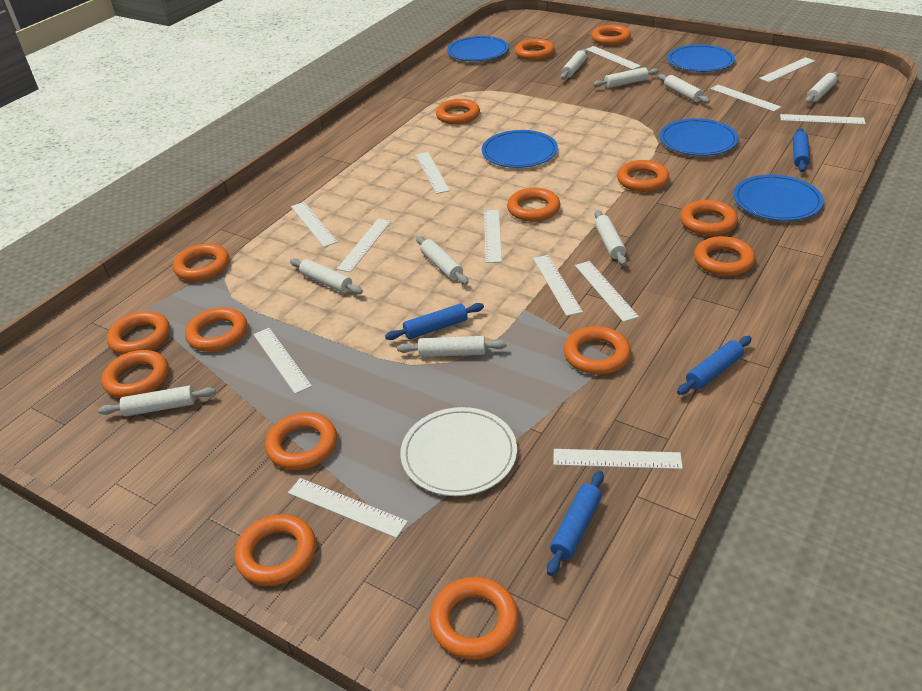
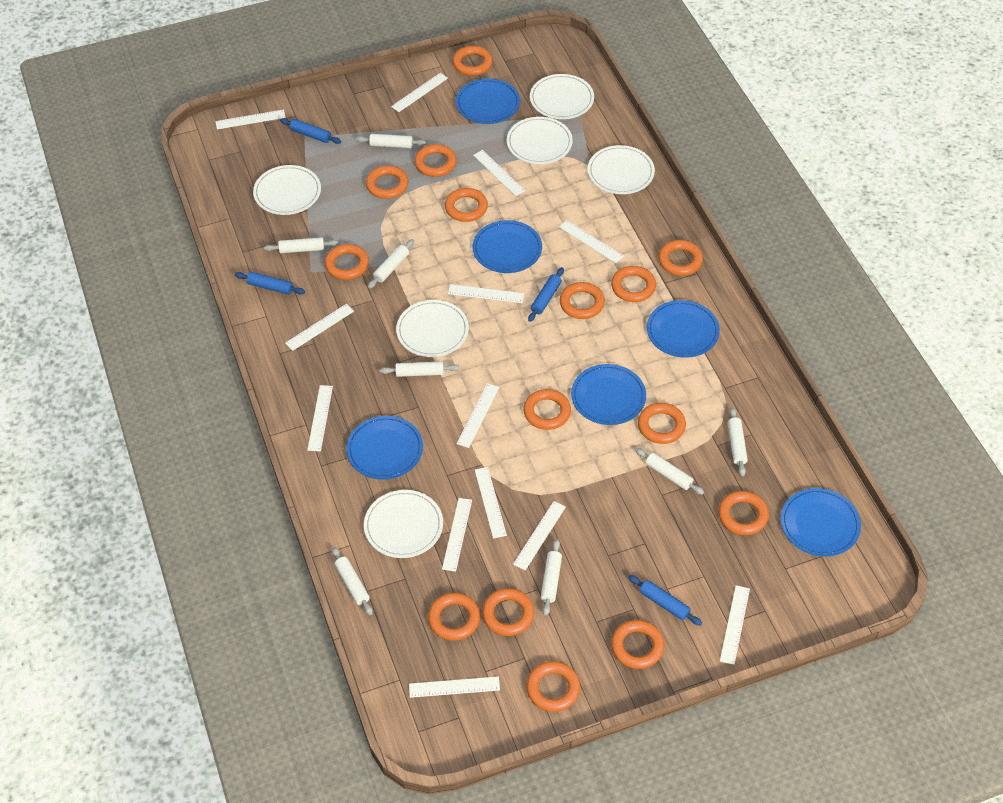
blue plate: [447,36,509,61] [482,130,558,168] [660,118,739,156] [667,44,735,72] [733,174,824,221] = 5 -> [346,416,423,480] [456,78,520,124] [473,220,542,273] [571,364,646,425] [647,300,720,358] [781,488,861,557] = 6
white plate: [400,407,517,496] = 1 -> [253,165,321,215] [364,490,443,558] [396,300,469,357] [507,117,573,164] [530,74,594,119] [588,145,655,194] = 6
white rolling pin: [98,386,216,416] [290,258,363,294] [397,336,507,357] [416,236,469,285] [561,49,587,79] [593,67,659,88] [594,210,627,265] [658,74,710,103] [805,72,838,103] = 9 -> [264,237,339,253] [332,547,373,615] [356,134,426,148] [368,239,414,289] [380,361,459,377] [541,539,562,616] [635,448,704,495] [728,407,748,476] = 8

